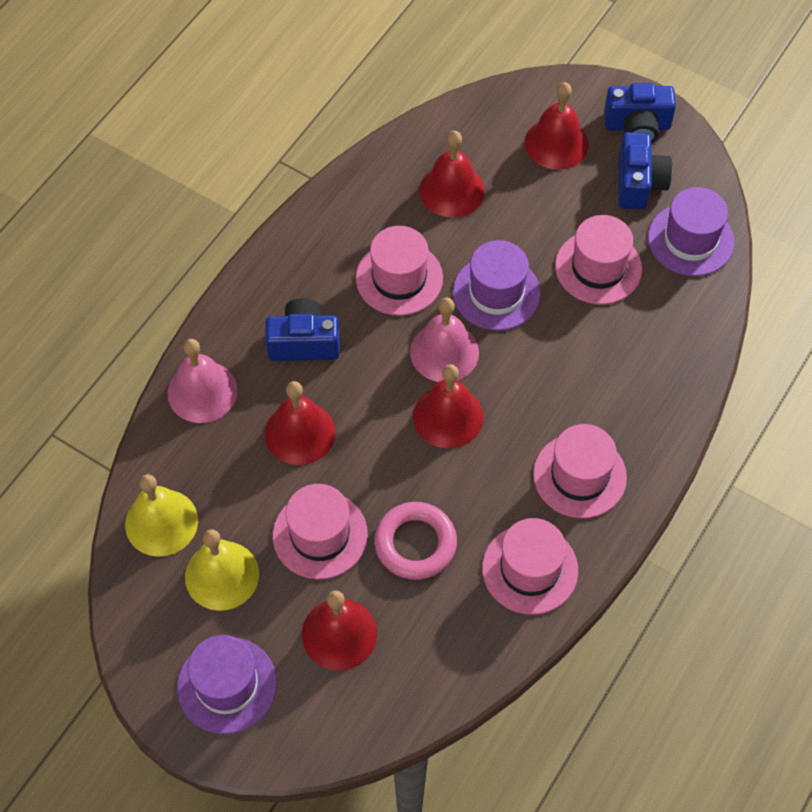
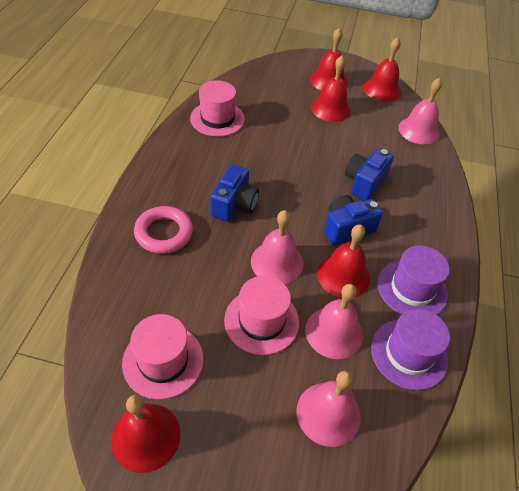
pink bell: [168,339,237,423] [410,298,479,382] = 2 -> [251,210,303,284] [297,370,361,447] [305,284,363,359] [398,78,442,145] = 4
pink hat: [273,484,368,579] [356,226,443,316] [482,518,578,615] [533,424,627,518] [555,215,642,304] = 5 -> [122,314,203,400] [190,80,245,137] [224,276,299,355] = 3
purple hat: [177,635,277,734] [453,240,541,331] [648,187,734,276] = 3 -> [371,309,450,390] [378,245,450,315] = 2
yellow bell: [125,474,198,557] [185,529,259,611] = 2 -> none = 0

